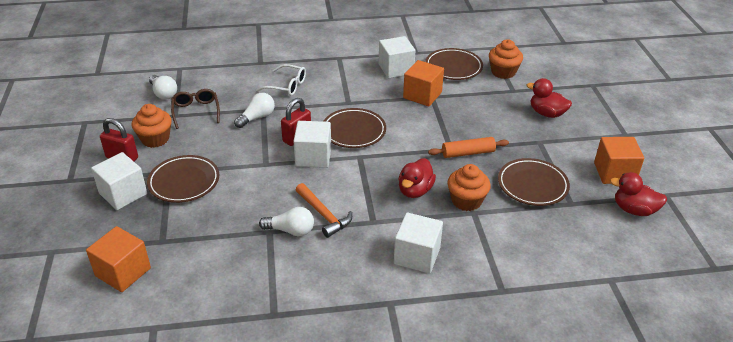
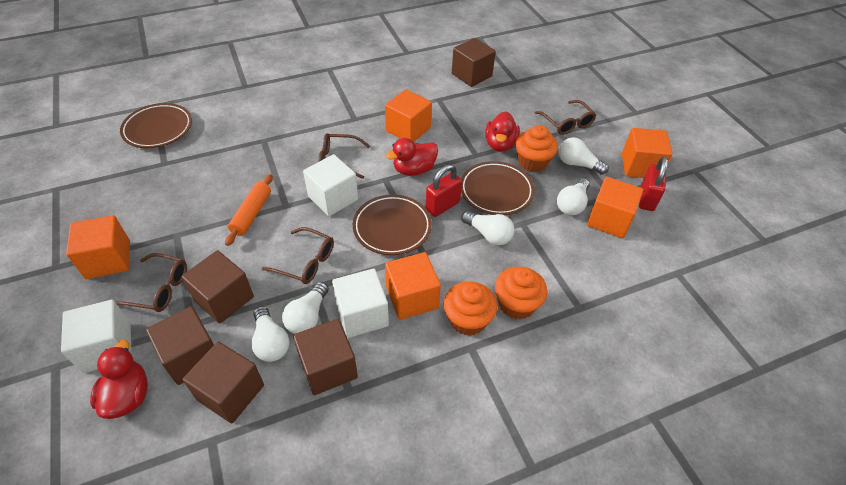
brown cube: none = 0 -> [146,306,214,385] [181,250,254,324] [182,342,264,423] [293,319,358,395] [452,38,496,87] = 5
brown glasses: [171,89,220,129] = 1 -> [115,253,187,312] [262,227,334,284] [318,133,370,179] [535,100,596,135] = 4
brown plate: [147,155,219,203] [323,108,386,148] [425,48,483,80] [498,158,570,206] = 4 -> [120,103,192,148] [353,194,432,255] [461,161,535,215] = 3
orange cube: [86,226,151,292] [403,60,444,106] [594,137,644,184] = 3 -> [66,215,130,279] [385,89,432,142] [385,252,441,320] [587,177,643,238] [622,128,673,178] = 5
orange hammer: [296,183,352,238] = 1 -> none = 0
white cube: [91,152,147,210] [294,121,331,168] [379,36,415,78] [394,213,443,273] = 4 -> [61,300,132,373] [303,154,358,216] [332,269,389,338] = 3
white glasses: [256,64,306,96] = 1 -> none = 0
white light bulb: [149,75,177,100] [234,93,275,128] [259,207,314,236] = 3 -> [251,306,290,362] [282,282,329,334] [461,211,515,245] [557,178,590,215] [559,137,609,175] = 5

